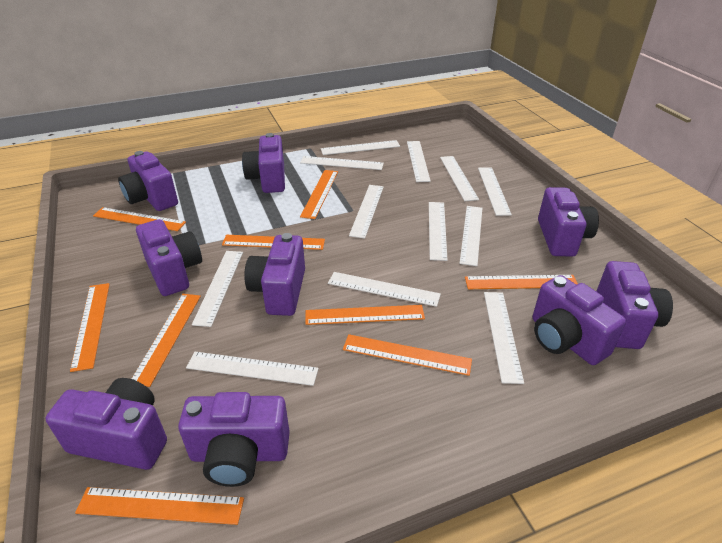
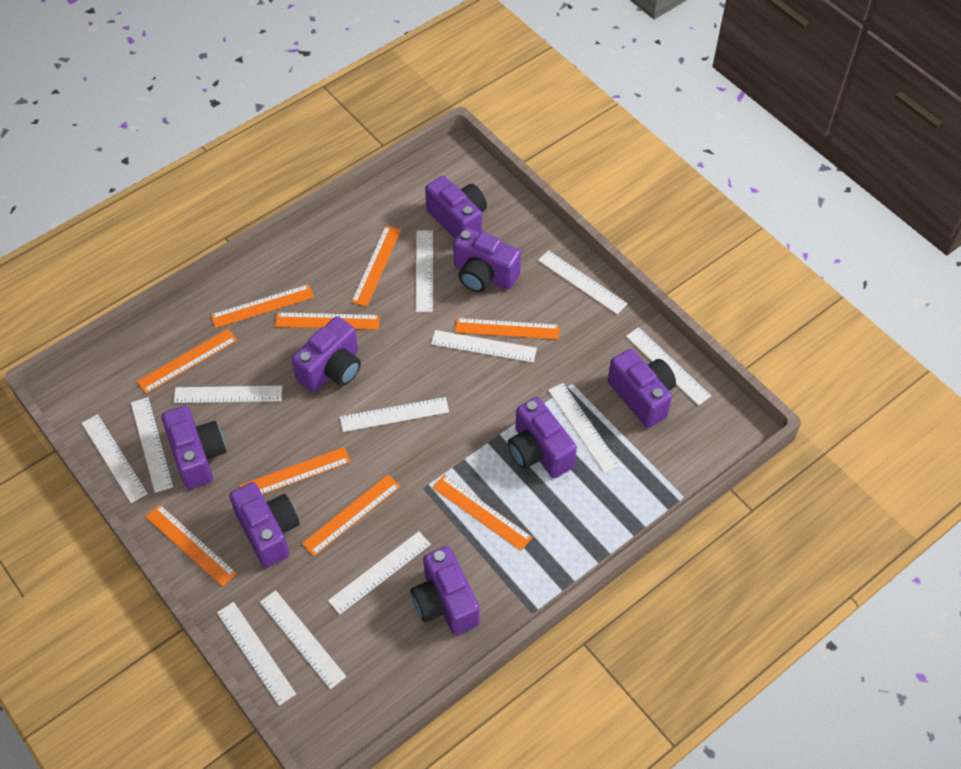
purple camera: [45,378,167,470] [118,151,178,211] [136,219,202,296] [178,392,290,487] [242,133,285,193] [244,233,305,316] [532,275,626,365] [538,187,599,257] [596,261,673,349] = 9 -> [162,406,226,489] [229,482,300,568] [291,316,361,392] [411,546,480,635] [425,176,487,239] [453,227,521,292] [508,397,577,478] [608,349,676,428] = 8

